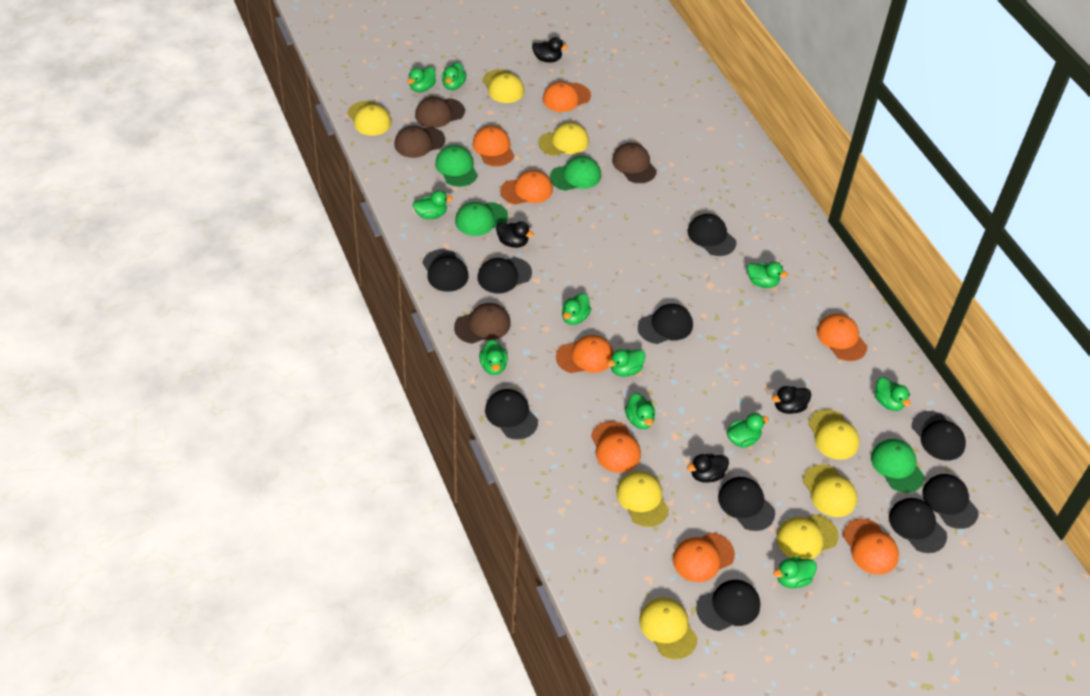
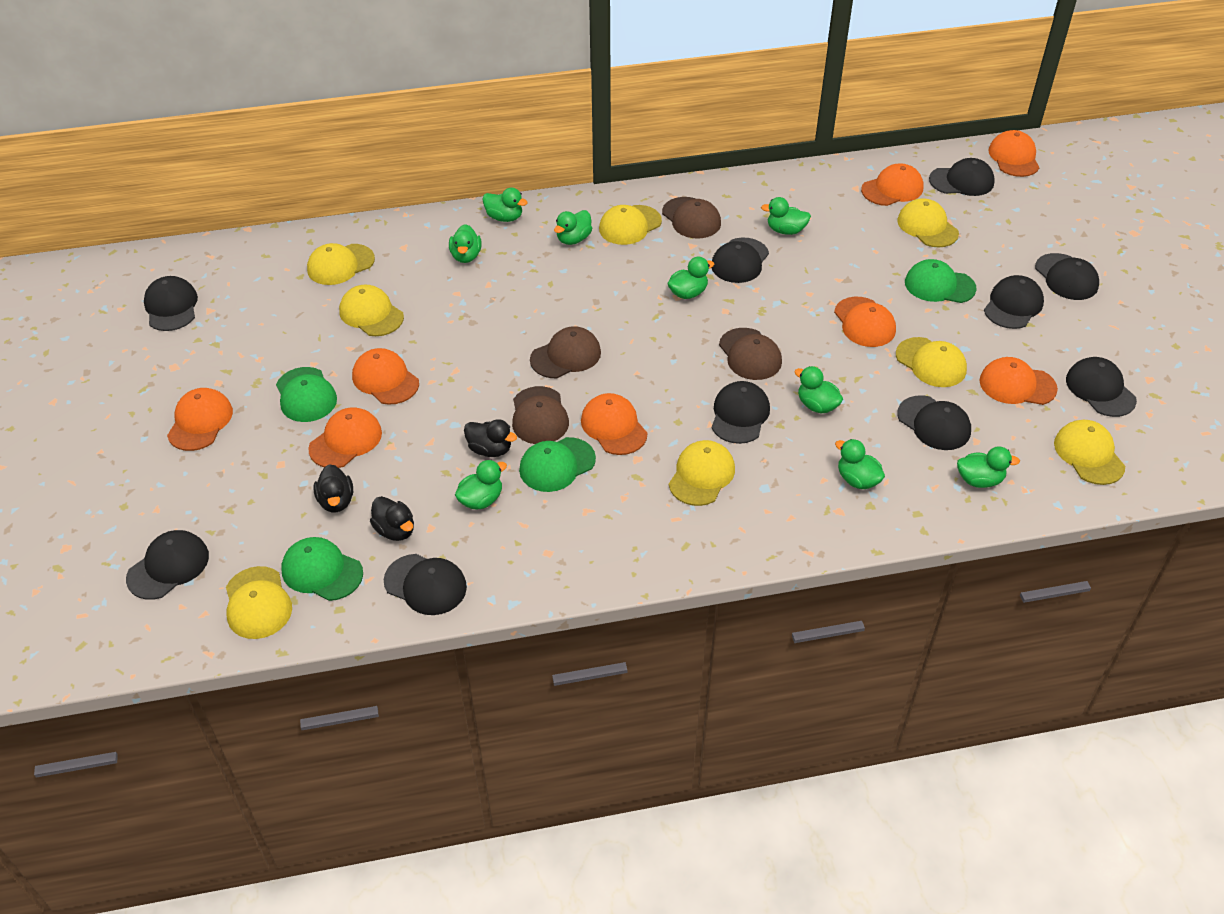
black duck: [496,221,534,248] [532,37,568,63] [687,454,729,482] [772,386,811,414] = 4 -> [314,464,353,512] [370,496,414,541] [464,419,517,457] = 3
green duck: [407,67,436,92] [413,190,453,219] [442,62,466,90] [479,340,508,375] [562,293,591,325] [607,349,645,377] [625,393,655,429] [727,413,769,448] [747,262,788,288] [773,557,817,588] [875,377,911,411] = 11 -> [449,224,482,263] [455,460,507,510] [482,188,528,222] [554,210,592,245] [668,257,714,299] [761,197,811,235] [794,366,843,414] [835,439,885,489] [957,446,1020,488] = 9

